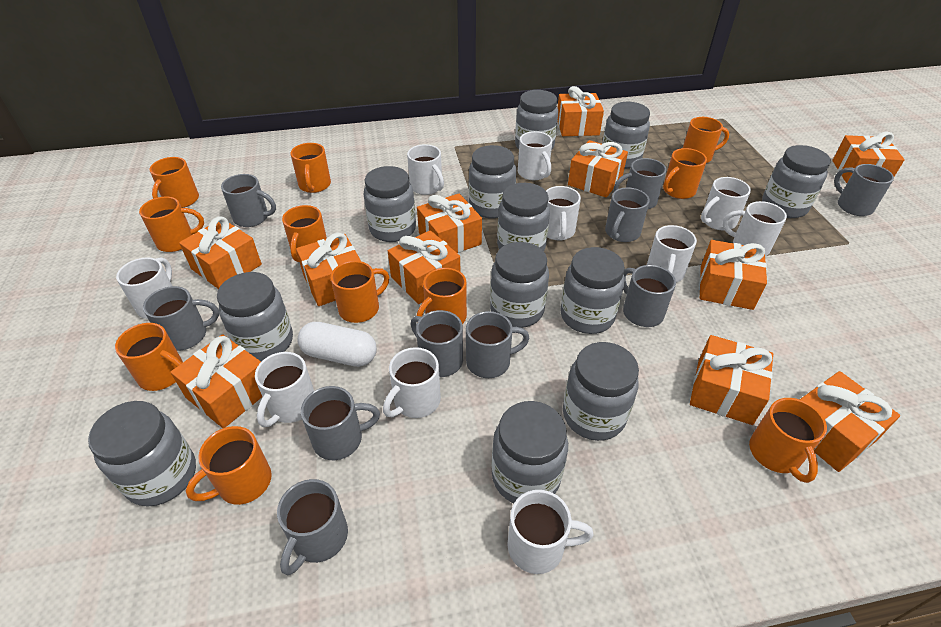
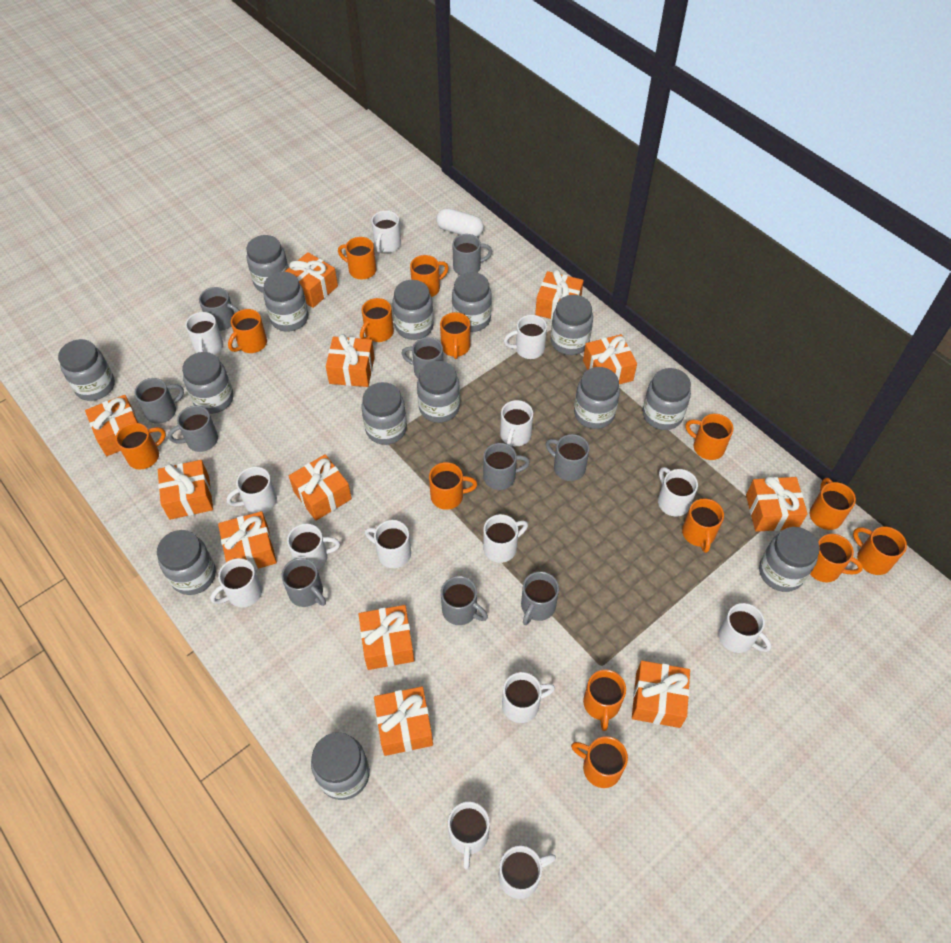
grey jar: [88,401,196,507] [217,272,293,362] [364,166,416,242] [469,145,516,219] [490,242,549,328] [491,401,568,504] [497,183,550,251] [515,90,558,149] [560,247,625,334] [563,342,639,441] [602,102,650,169] [762,145,831,218] = 12 -> [58,339,115,401] [157,530,216,595] [182,352,234,414] [246,235,289,293] [264,272,308,332] [311,732,370,800] [361,382,407,445] [393,280,434,340] [417,361,460,423] [452,272,492,332] [551,295,593,355] [574,367,620,429] [643,368,691,430] [759,527,819,592] = 14
orange gift: [170,334,262,428] [179,217,262,289] [296,233,362,306] [388,230,460,304] [417,194,482,253] [558,86,604,136] [568,140,628,198] [690,335,773,425] [699,240,767,310] [800,371,900,472] [832,132,905,183] = 11 -> [85,395,139,456] [158,460,213,520] [218,511,277,570] [284,252,338,308] [289,454,352,521] [326,334,375,387] [359,605,414,670] [374,687,433,756] [535,270,584,319] [583,334,637,384] [632,661,690,728] [746,476,808,532] = 12
orange mug: [115,323,183,391] [139,196,204,252] [149,157,199,208] [186,426,272,505] [282,205,327,262] [291,143,331,193] [331,261,389,323] [417,268,467,324] [663,148,707,199] [683,117,729,163] [749,398,827,483] = 11 -> [116,423,166,469] [228,309,267,353] [338,237,376,279] [360,298,394,342] [410,255,449,297] [429,462,477,510] [440,312,470,359] [571,736,628,788] [583,670,626,731] [682,498,724,553] [685,414,734,460] [810,478,856,530] [810,534,863,582] [853,526,907,575] = 14
white mug: [116,257,172,319] [255,352,314,427] [383,347,441,418] [407,144,444,195] [507,490,594,574] [518,131,552,180] [546,186,581,240] [647,225,697,283] [701,177,751,230] [722,201,787,256] = 10 -> [185,312,223,354] [210,558,262,607] [227,467,277,513] [287,524,340,570] [364,520,411,568] [371,211,401,253] [448,802,490,870] [483,514,528,563] [498,846,556,899] [500,400,533,447] [502,672,555,723] [504,315,547,359] [658,467,698,517] [718,603,772,653] = 14

